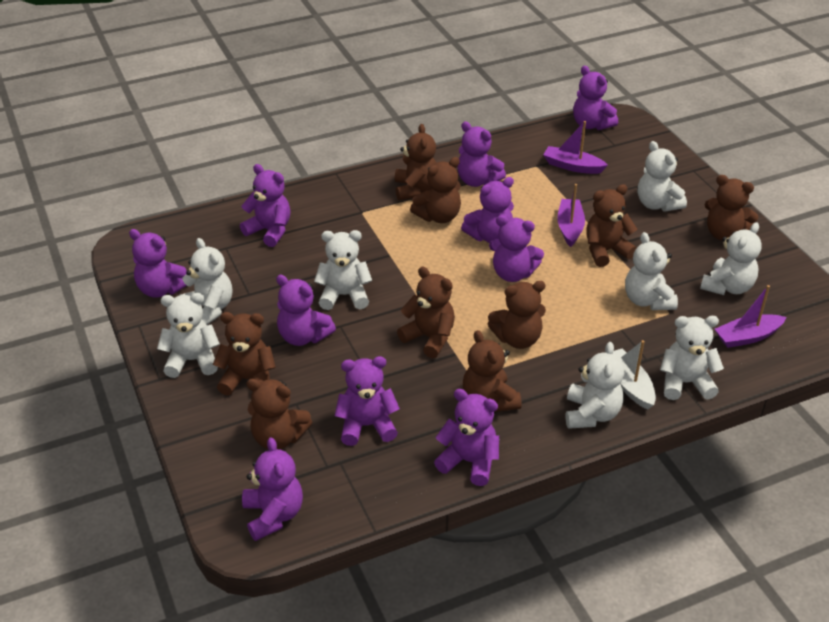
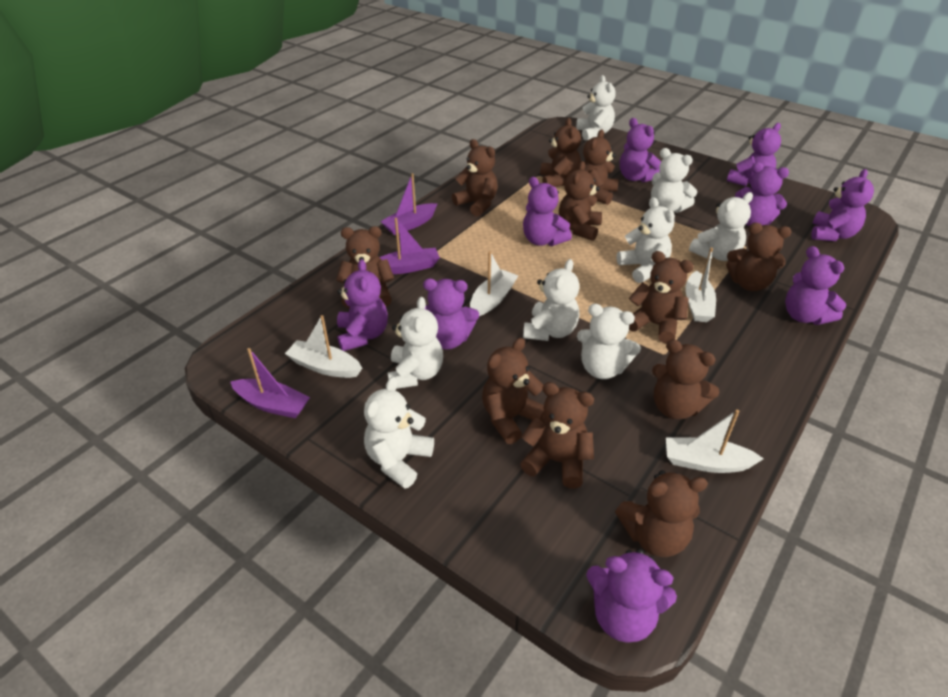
brown teddy bear: [213,312,276,396] [247,379,312,449] [395,124,436,200] [397,267,455,358] [410,157,461,223] [463,330,522,412] [488,281,546,349] [586,184,637,267] [705,175,758,241] = 9 -> [336,226,394,308] [452,139,498,217] [482,338,545,444] [520,382,594,489] [540,118,581,187] [559,161,602,241] [583,129,619,205] [615,470,708,557] [629,251,694,344] [652,339,719,420] [726,223,791,291] = 11
purple teddy bear: [129,229,187,298] [240,164,291,247] [242,437,303,541] [276,275,336,346] [335,356,400,446] [434,389,499,486] [457,121,506,187] [461,177,514,243] [489,215,544,282] [573,66,618,130] = 10 -> [337,259,388,351] [423,278,479,349] [523,177,572,246] [586,549,677,643] [620,118,661,183] [727,123,781,186] [735,162,789,226] [785,246,846,325] [811,169,874,241] = 9
white boat: [613,340,656,410] = 1 -> [285,315,362,378] [470,251,518,316] [666,410,764,473] [685,248,716,322] = 4

